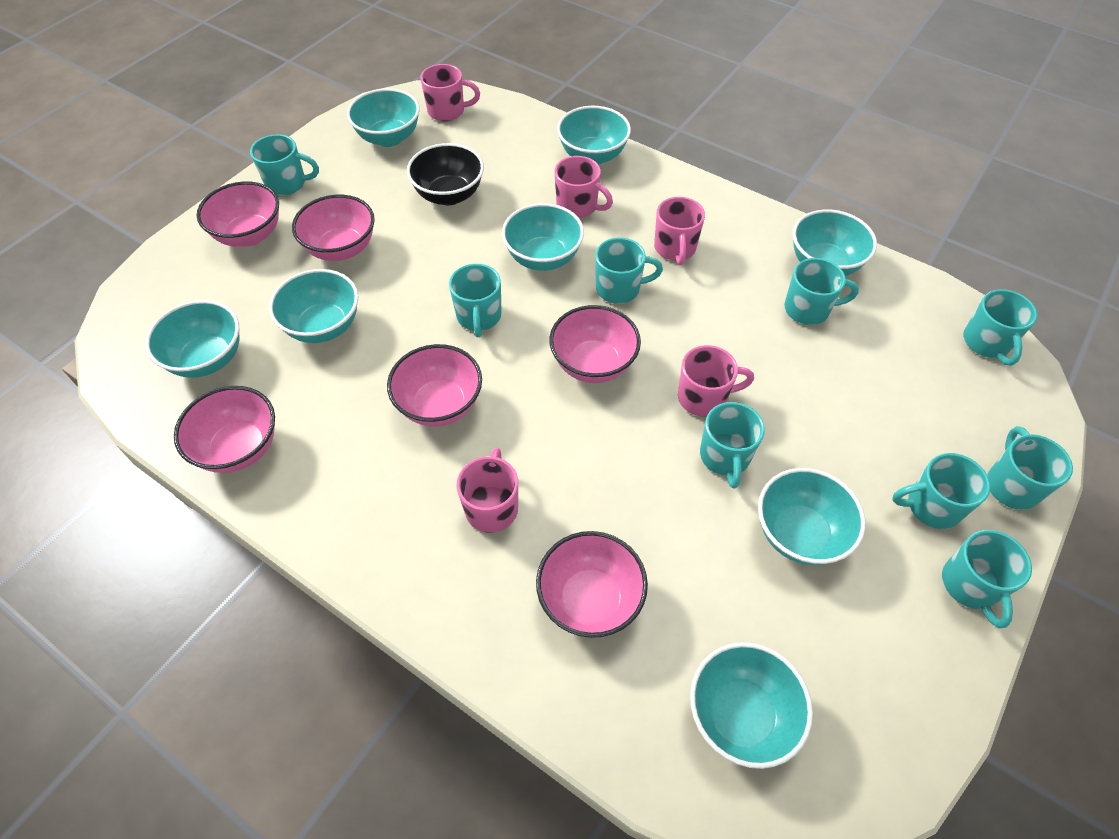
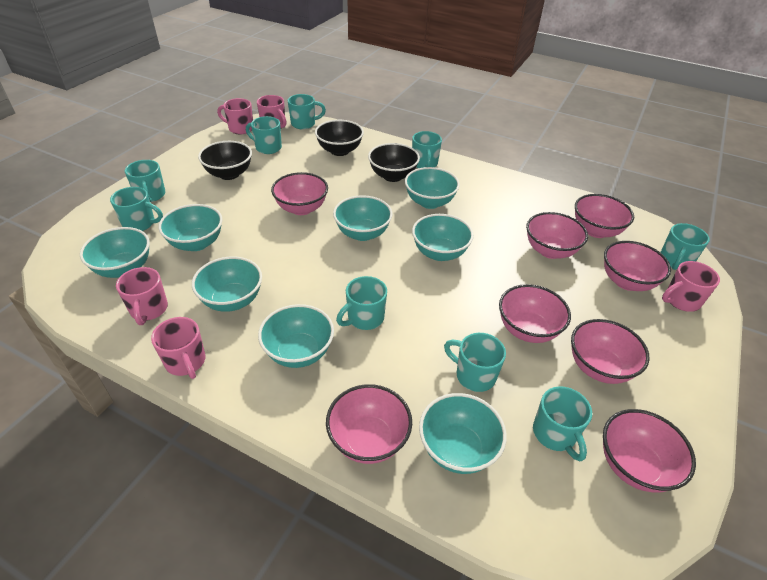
black bowl: [407,143,484,205] = 1 -> [198,141,252,180] [315,120,364,156] [368,143,420,182] = 3
pink bowl: [174,386,275,473] [196,181,279,247] [292,195,375,261] [387,344,482,427] [536,531,648,638] [549,305,641,383] = 6 -> [271,172,328,215] [326,384,412,464] [499,284,571,343] [526,212,588,259] [571,319,650,384] [575,194,634,238] [603,409,696,493] [604,241,671,291] = 8

